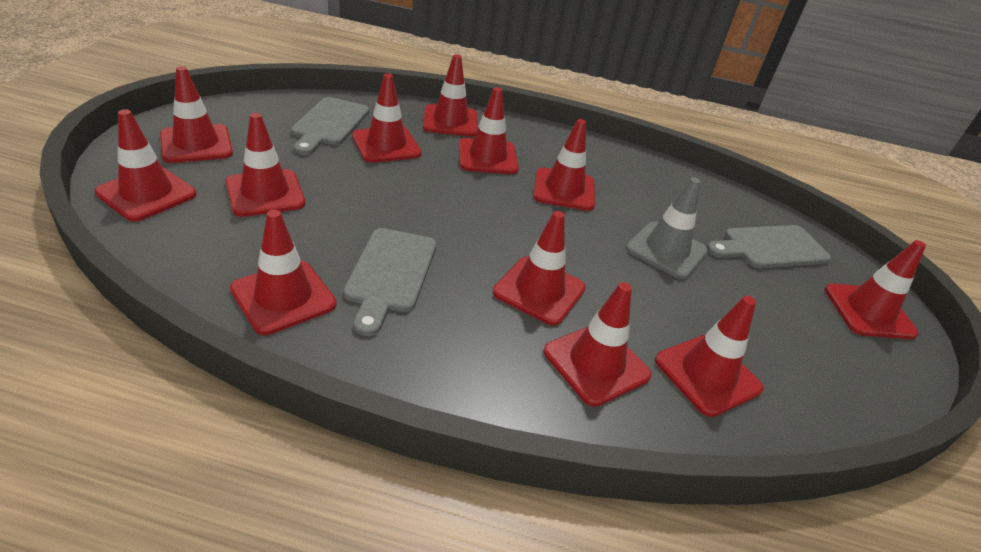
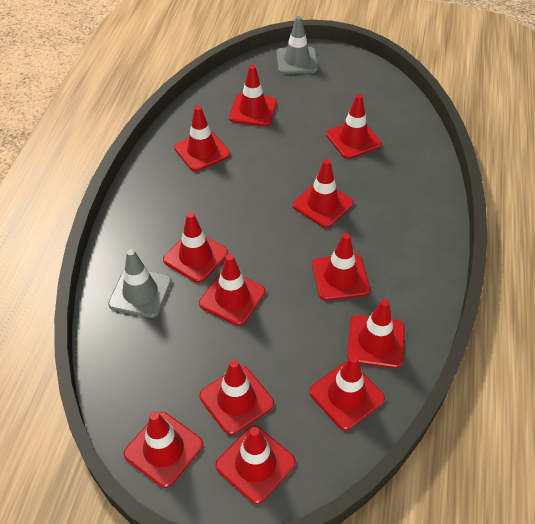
grey cutting board: [291,97,369,155] [343,228,436,336] [707,225,831,268] = 3 -> none = 0
grey traffic cone: [626,177,708,279] = 1 -> [108,249,172,318] [277,16,318,74] = 2

